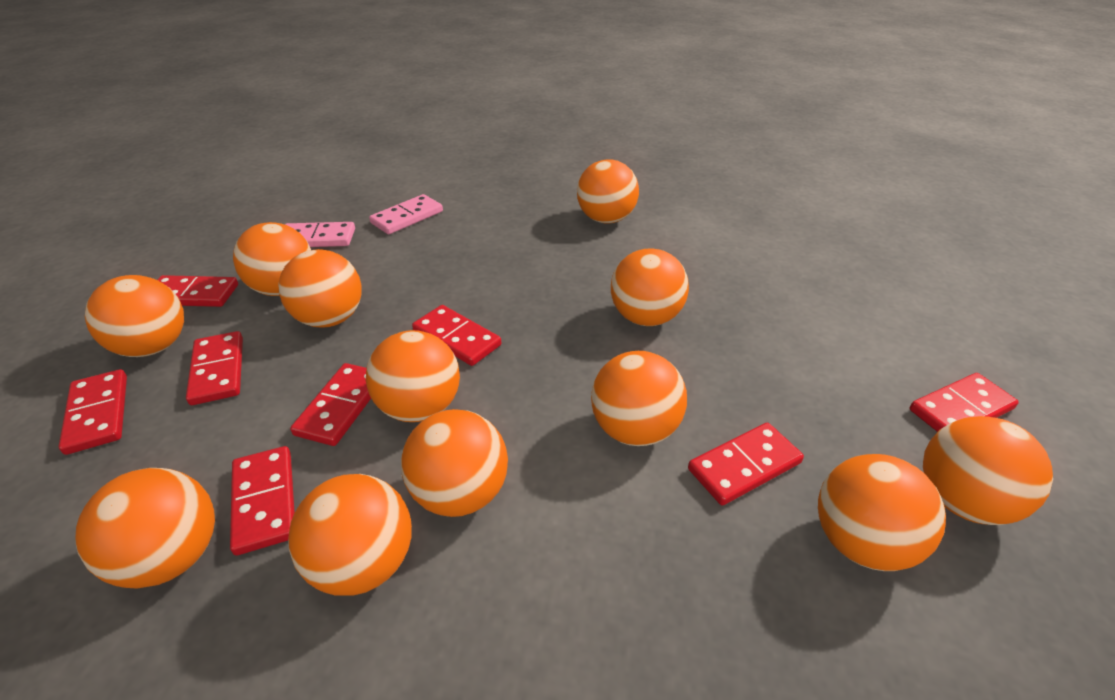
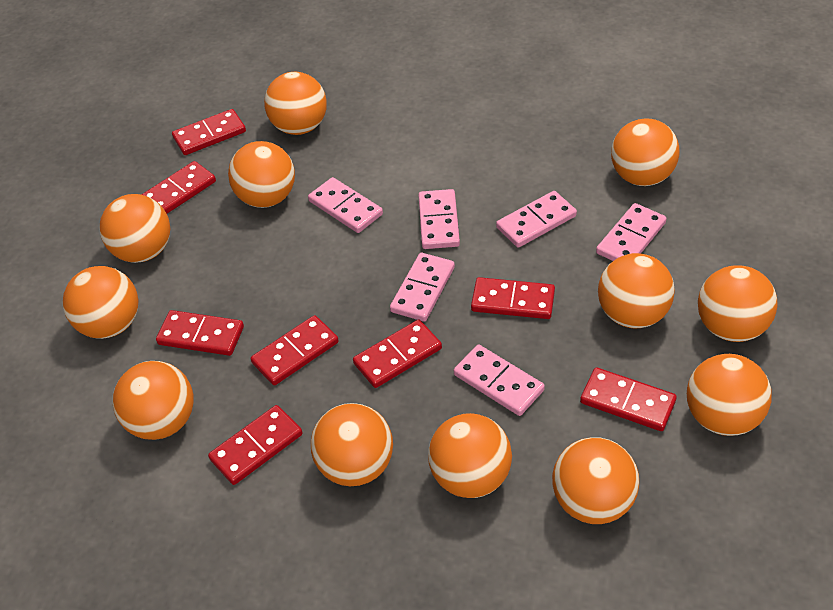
pink domino: [285,222,355,247] [369,194,443,234] = 2 -> [308,177,383,233] [390,253,455,322] [418,189,460,249] [454,345,545,416] [496,191,577,248] [596,203,667,261] = 6

